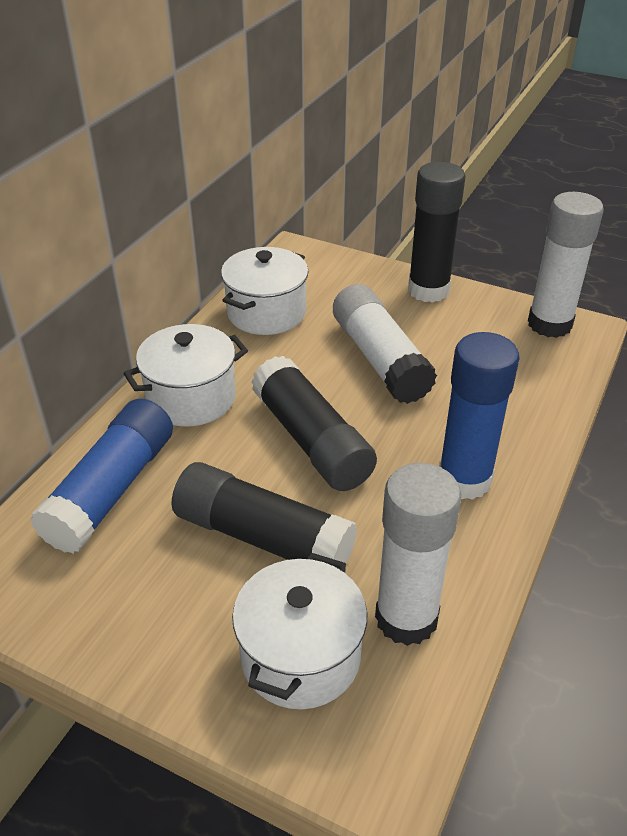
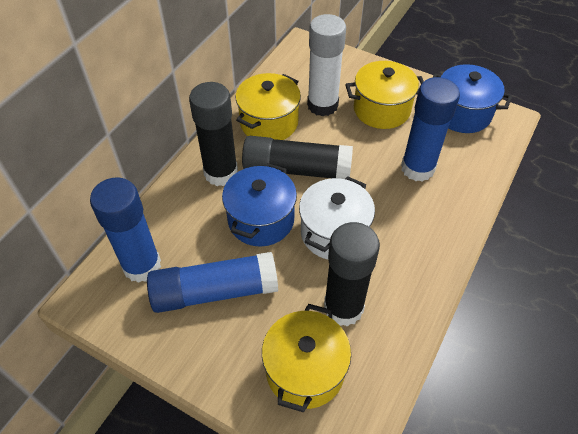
blue glue stick: [30,398,173,553] [439,332,520,500] = 2 -> [90,177,161,283] [147,252,278,313] [401,77,460,182] = 3
blue pot: none = 0 -> [222,163,297,247] [433,64,512,133] = 2
white glue stick: [333,284,437,404] [375,463,461,646] [528,192,604,338] = 3 -> [307,14,346,117] = 1
white pot: [123,324,248,427] [221,247,309,335] [232,553,367,709] = 3 -> [299,176,375,259] = 1
yellow pot: none = 0 -> [236,73,301,140] [262,304,351,413] [345,61,424,129] = 3

